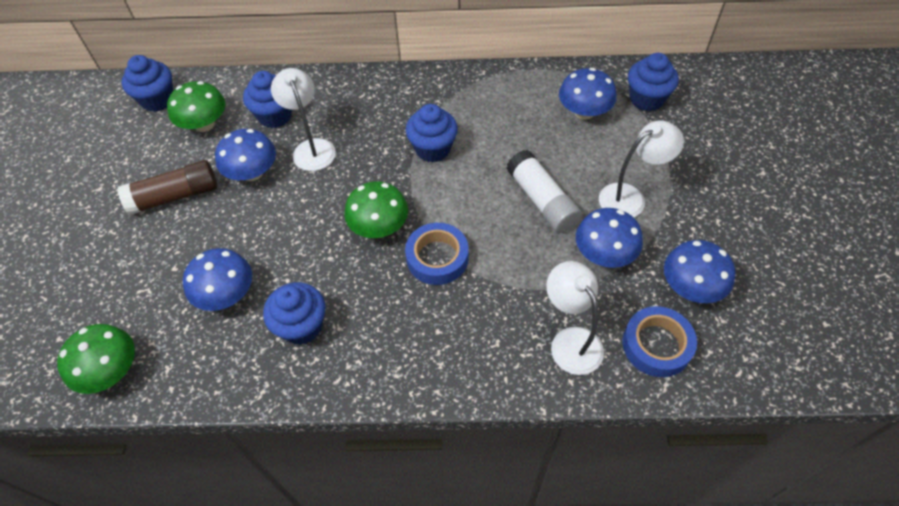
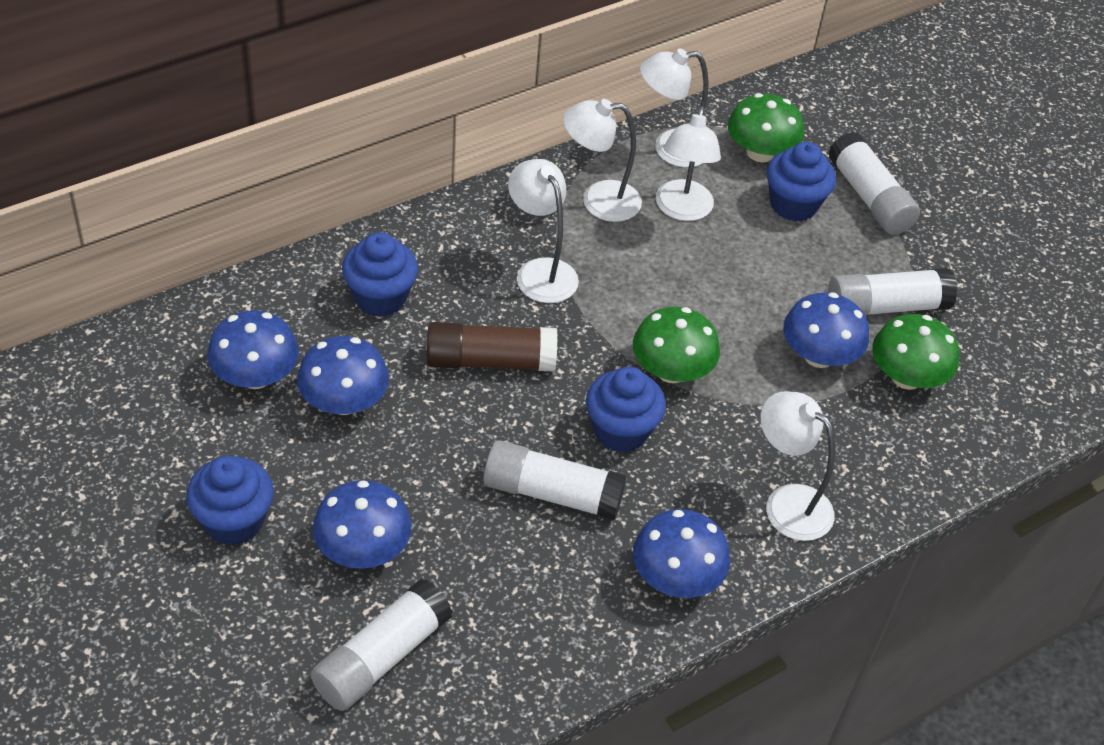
blue cupcake: [122,55,173,112] [243,71,292,128] [263,282,326,345] [405,104,458,163] [628,53,679,111] = 5 -> [186,456,274,545] [342,232,418,317] [586,367,666,453] [767,142,836,221] = 4
blue tape: [405,223,469,285] [623,306,697,377] = 2 -> none = 0
white glue stick: [506,150,582,233] = 1 -> [311,579,452,711] [483,440,626,520] [828,132,920,235] [828,268,957,316] = 4
white lamp: [271,68,336,171] [546,261,604,375] [599,121,684,217] = 3 -> [508,159,579,303] [563,99,642,222] [640,48,709,167] [656,106,721,221] [761,391,835,541] = 5

